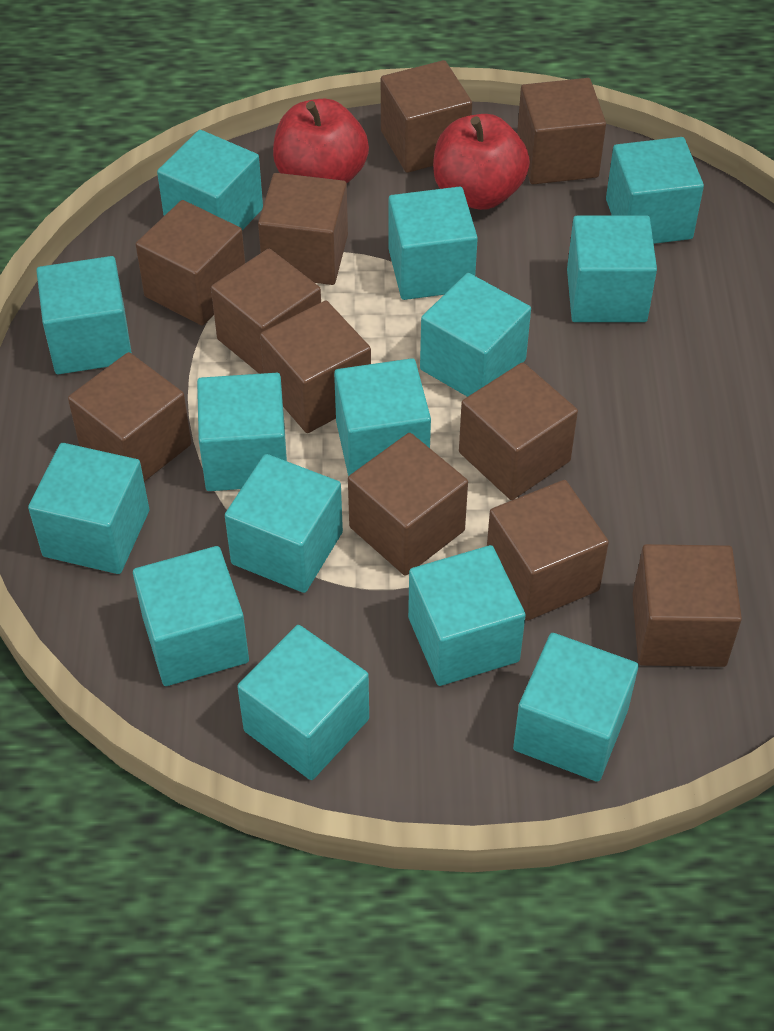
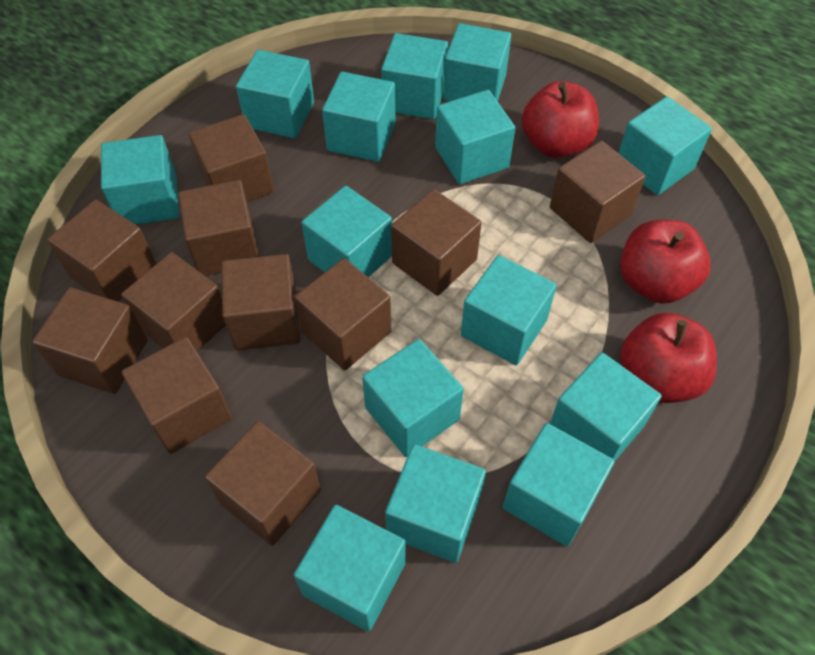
red apple: [273,99,369,183] [433,114,530,210] = 2 -> [522,81,599,158] [620,220,711,304] [620,313,717,403] = 3

